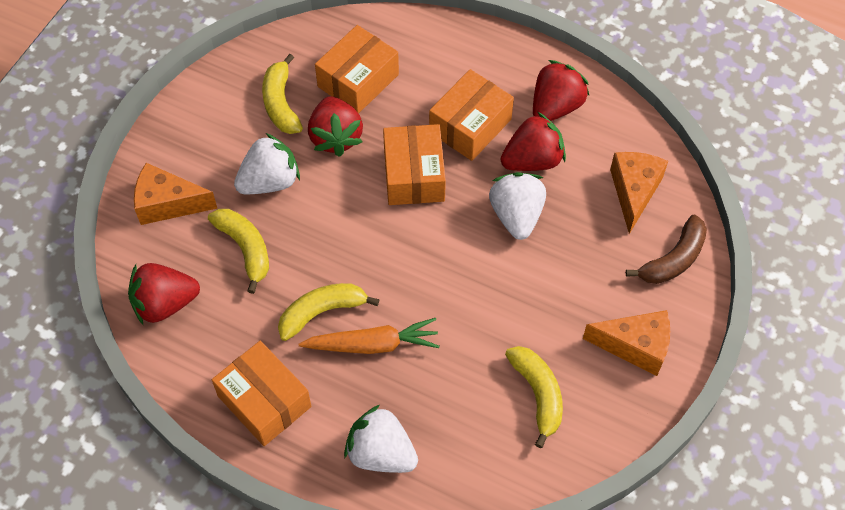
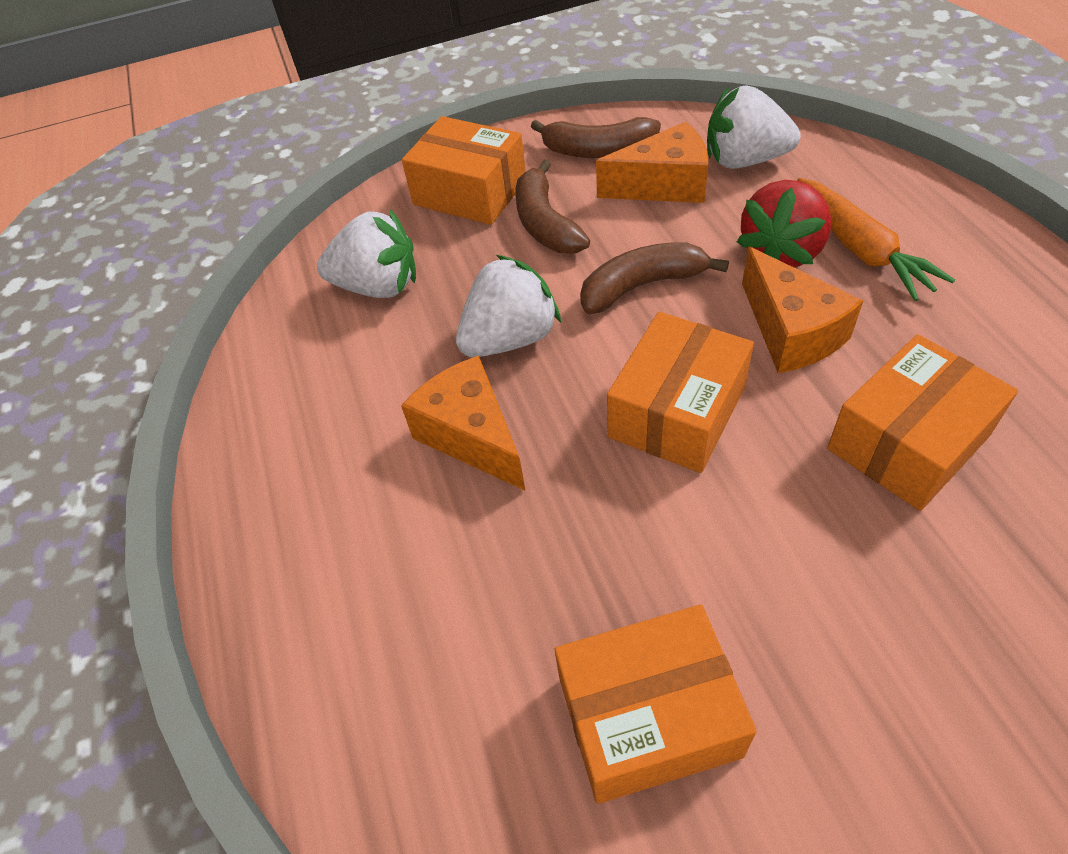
brown banana: [626,215,707,284] = 1 -> [515,160,590,253] [531,117,661,158] [580,242,729,314] = 3
red strawberry: [128,263,200,324] [308,96,363,157] [501,112,566,171] [533,60,589,121] = 4 -> [737,180,832,267] = 1
yellow banana: [208,209,269,294] [262,54,303,134] [278,283,380,341] [505,346,563,448] = 4 -> none = 0

